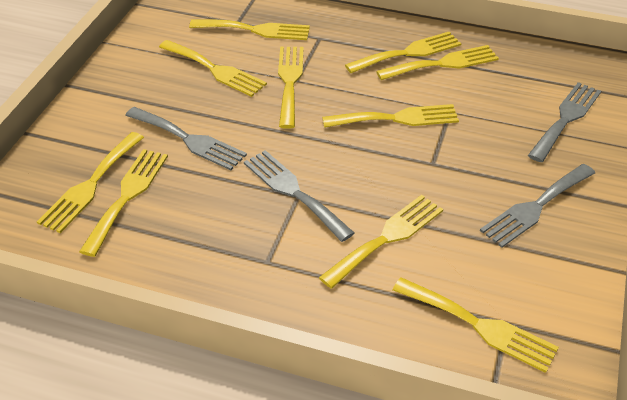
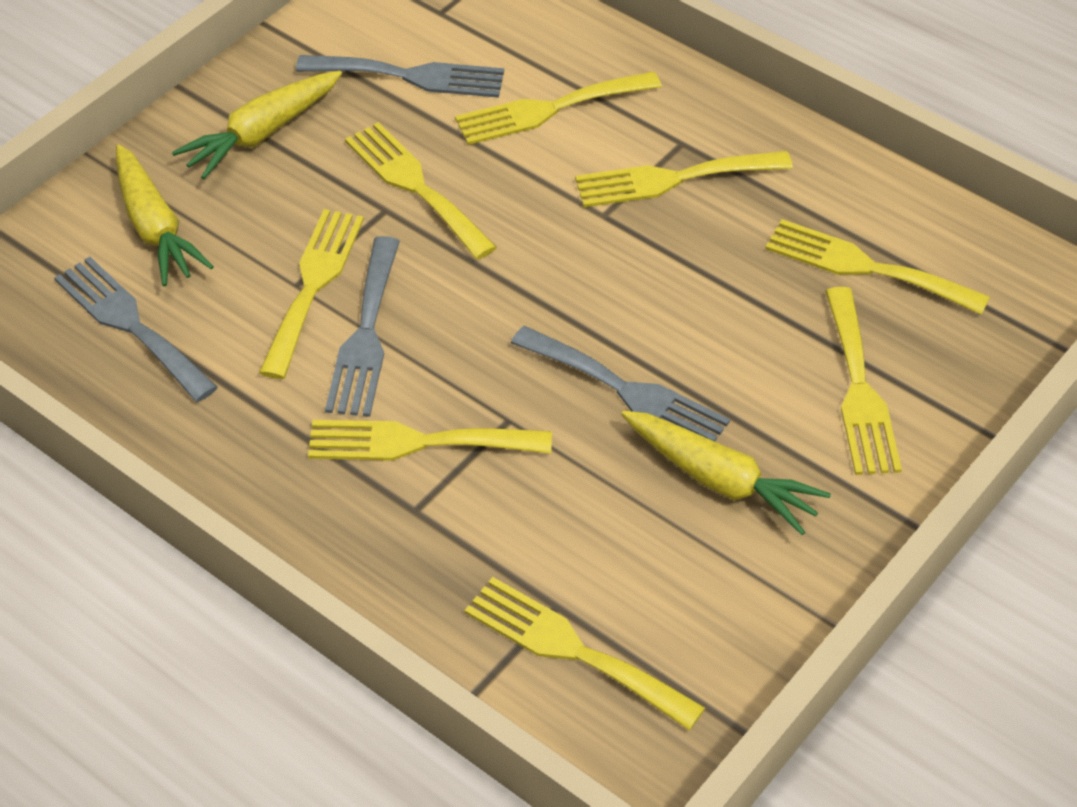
yellow carrot: none = 0 -> [116,144,214,286] [172,71,342,179] [621,411,831,535] = 3
yellow fork: [37,132,144,233] [79,149,168,257] [159,40,267,97] [189,19,310,40] [278,47,304,129] [319,195,443,289] [322,104,459,128] [345,32,462,73] [376,45,499,80] [393,277,559,373] = 10 -> [259,209,364,379] [308,420,552,461] [345,122,497,259] [455,71,662,145] [465,577,706,730] [575,151,793,207] [765,219,990,315] [825,287,902,475] = 8

